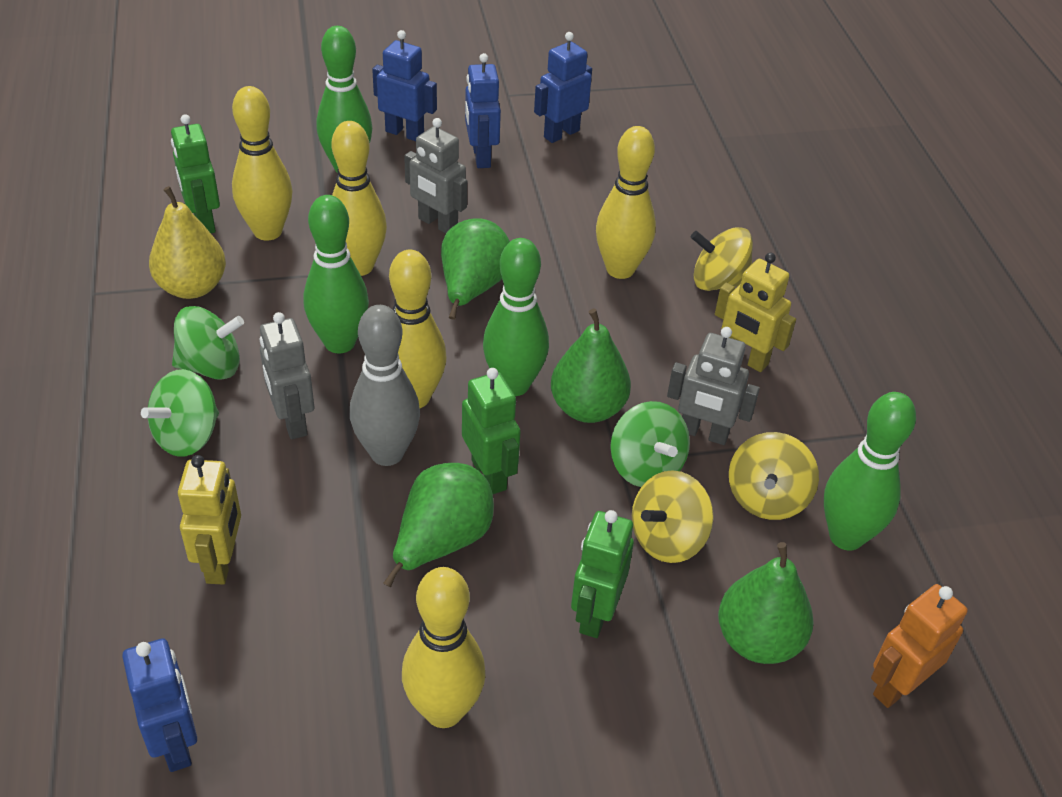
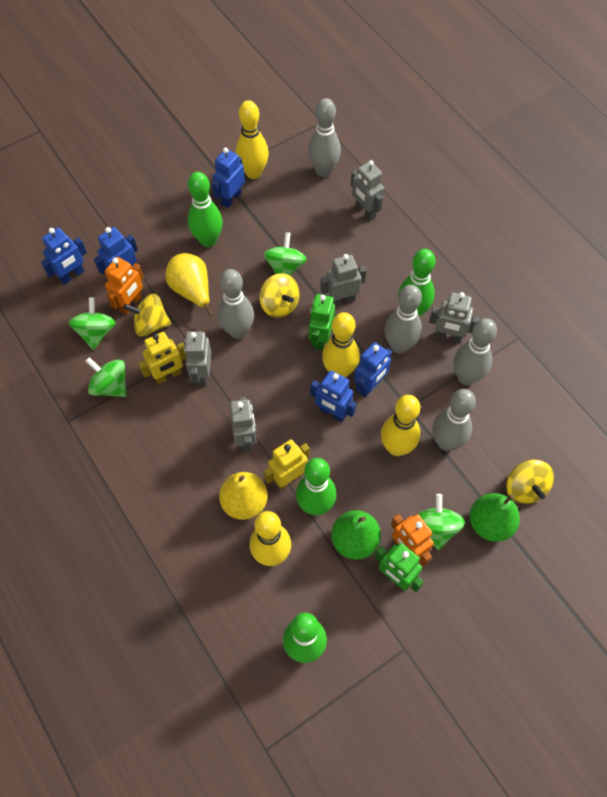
blue robot: [122,638,197,772] [372,30,437,141] [465,53,501,168] [534,32,592,143] = 4 -> [41,228,87,285] [94,227,138,274] [212,148,245,208] [310,370,356,422] [354,342,392,397] = 5
green pear: [383,463,494,587] [441,218,510,320] [551,308,631,423] [718,542,814,664] = 4 -> [331,510,381,560] [470,493,520,542] = 2
green robot: [171,114,220,233] [462,368,521,494] [571,510,634,638] = 3 -> [309,294,335,350] [375,543,424,592] = 2
green spinning top: [141,369,219,457] [172,306,244,380] [610,401,690,487] = 3 -> [69,297,116,350] [85,357,127,397] [263,232,307,276] [418,494,465,550] = 4
grey bowling pin: [350,305,420,466] = 1 -> [218,269,254,339] [308,98,341,177] [385,285,422,354] [432,389,476,451] [454,318,497,385] = 5
grey robot: [259,312,314,440] [404,118,467,233] [667,327,760,445] = 3 -> [184,331,211,385] [230,397,257,452] [320,254,366,306] [351,160,384,220] [429,292,480,343] = 5
orange robot: [871,584,968,708] = 1 -> [105,257,144,315] [391,514,434,567] = 2
yellow bowling pin: [232,86,292,241] [331,121,387,276] [389,249,447,408] [402,567,486,728] [596,126,656,279] = 5 -> [236,100,269,179] [250,511,291,566] [322,312,360,378] [381,395,420,456] = 4
yellow pear: [149,186,226,299] = 1 -> [165,253,213,316] [219,472,268,520] = 2

